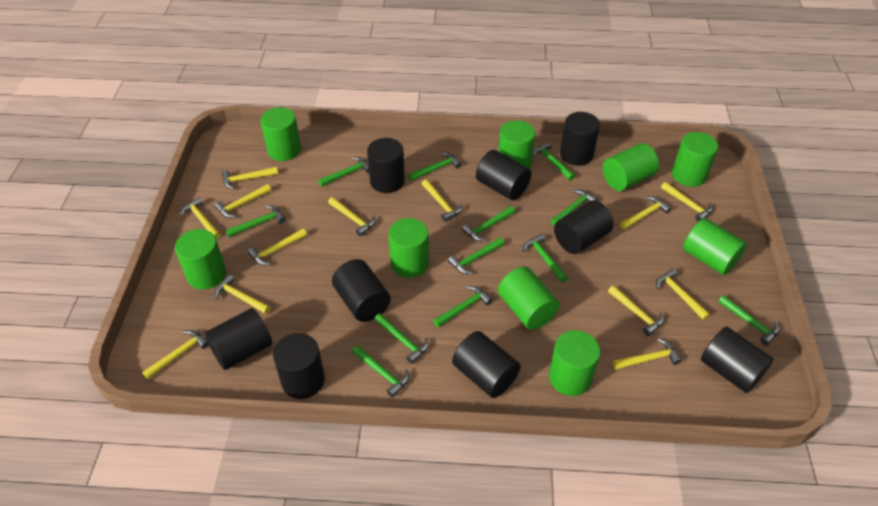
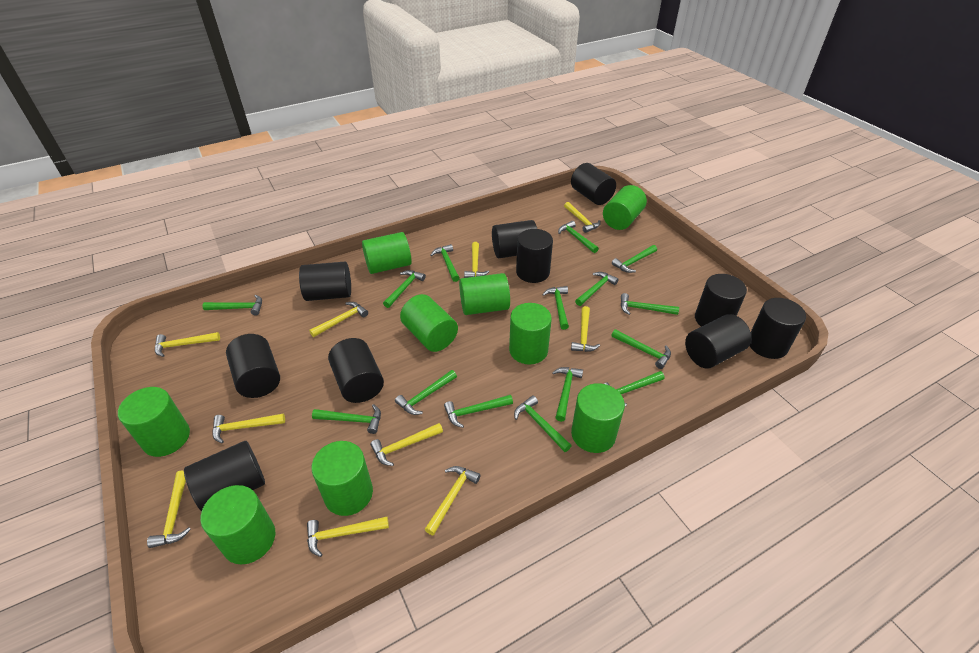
black cylinder: [205,308,272,370] [273,333,325,399] [332,259,391,322] [367,138,405,193] [452,331,521,398] [476,150,531,200] [554,200,614,254] [560,112,600,166] [701,327,773,393] = 9 -> [184,441,265,512] [226,334,280,398] [299,262,351,301] [328,338,384,403] [492,220,537,258] [516,229,553,283] [571,163,616,205] [685,314,751,369] [695,274,747,327] [750,298,806,359] = 10
green hammer: [226,205,286,237] [318,157,369,187] [352,345,409,398] [374,313,429,364] [408,152,462,181] [433,286,493,328] [448,238,504,274] [462,206,515,242] [523,234,568,283] [533,142,575,181] [551,189,598,226] [718,295,780,346] = 12 -> [202,295,262,316] [312,404,381,434] [383,270,426,308] [395,370,457,415] [431,244,460,282] [444,395,513,428] [514,396,572,452] [542,286,569,330] [552,367,583,422] [558,221,599,253] [575,272,619,306] [604,371,665,406] [611,329,671,369] [612,245,657,273] [621,293,679,315] = 15
yellow hammer: [142,330,209,380] [180,197,221,239] [214,184,271,218] [214,275,271,314] [222,167,278,190] [248,229,307,265] [328,197,376,236] [422,179,463,222] [608,285,664,336] [613,338,682,370] [620,196,671,230] [656,269,710,320] [661,182,713,222] = 13 -> [147,471,191,548] [155,332,220,357] [212,413,285,443] [307,517,389,557] [309,302,368,337] [370,423,443,466] [424,466,481,536] [464,242,489,278] [564,202,600,233] [571,306,600,352] = 10

